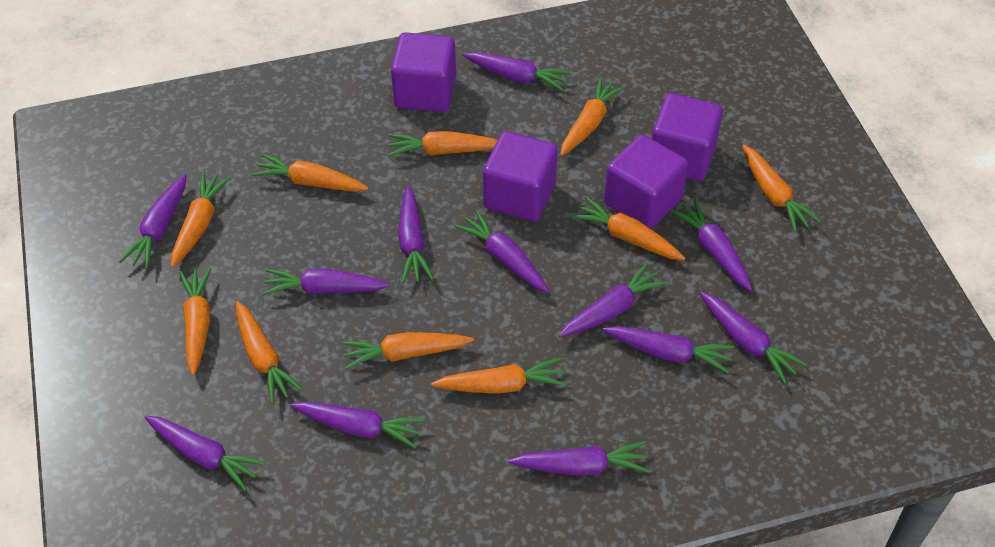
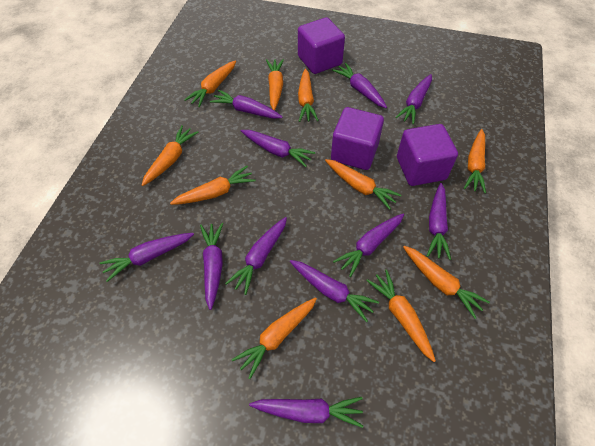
purple carrot: [119,174,187,269] [145,416,266,491] [262,269,390,295] [290,401,425,449] [398,186,434,283] [454,210,549,293] [463,52,571,91] [509,441,650,476] [559,263,667,337] [603,326,734,373] [670,198,753,291] [700,292,807,384] = 12 -> [99,233,194,282] [200,223,223,310] [210,89,282,119] [225,217,287,295] [241,130,315,167] [249,397,363,428] [290,260,379,322] [332,63,387,108] [333,214,404,277] [395,74,432,125] [427,183,451,260] = 11
purple cube: [391,32,456,112] [483,131,558,222] [604,134,688,229] [652,93,723,181] = 4 -> [298,17,345,74] [331,107,384,170] [397,124,458,186] = 3

